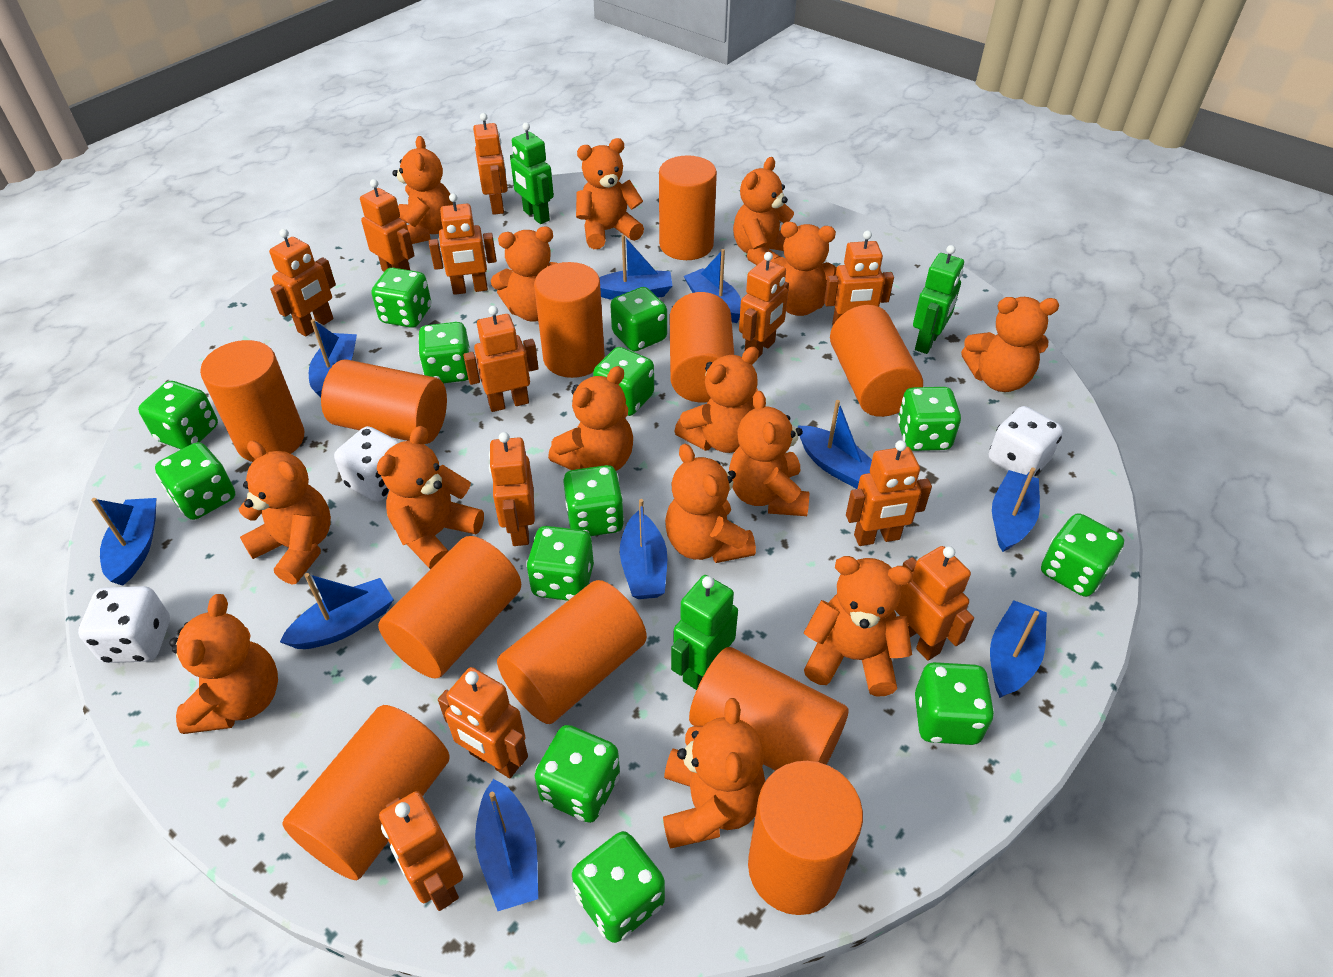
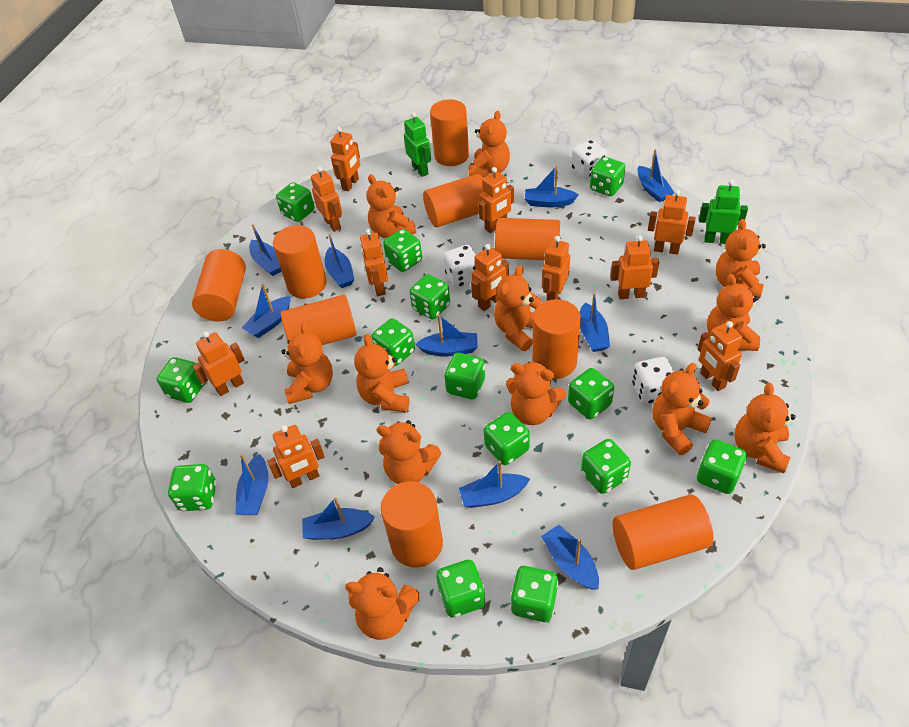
blue boat: [91,498,156,586] [280,573,394,649] [309,319,357,397] [475,779,538,911] [599,235,673,299] [620,499,667,599] [684,249,741,323] [798,400,872,489] [990,600,1047,698] [992,467,1040,552] = 10 -> [235,454,268,515] [242,283,291,338] [249,224,282,276] [302,497,375,540] [325,234,354,288] [416,314,478,356] [459,461,530,508] [525,165,579,207] [541,525,599,590] [580,293,610,352] [637,149,674,202] = 11
green dice: [138,381,218,449] [155,442,235,520] [372,268,431,328] [418,322,470,383] [526,526,594,601] [535,725,620,823] [563,465,624,536] [572,831,665,943] [593,347,654,416] [610,287,667,351] [897,387,961,451] [915,662,994,745] [1041,513,1124,597] = 13 -> [157,357,205,403] [168,464,217,511] [276,182,315,222] [371,319,415,366] [383,229,422,272] [409,274,450,320] [436,560,486,618] [444,353,485,399] [484,412,530,465] [510,566,559,622] [568,368,614,419] [581,439,631,494] [590,157,625,196] [697,439,747,494] = 14
green robot: [510,123,554,224] [671,575,738,690] [913,245,964,354] = 3 -> [404,112,431,177] [699,180,748,244] = 2
orange cylinder: [200,340,304,462] [282,705,450,880] [321,360,447,444] [378,536,521,679] [497,580,647,724] [534,262,605,378] [659,155,717,260] [670,292,734,402] [689,647,849,770] [748,761,863,915] [830,305,923,417] = 11 -> [192,249,246,322] [273,225,327,298] [281,295,357,345] [380,481,443,568] [423,174,484,227] [430,99,469,166] [495,218,560,260] [532,299,581,379] [612,494,713,570] = 9
orange robot: [269,229,336,337] [360,179,415,272] [379,791,463,911] [429,193,497,295] [438,667,528,778] [463,306,539,412] [473,113,508,215] [489,432,535,546] [739,252,789,358] [824,231,894,325] [846,440,932,546] [895,546,974,661] = 12 -> [192,331,245,396] [267,425,325,488] [311,166,342,232] [330,127,360,191] [360,229,388,296] [471,244,509,311] [478,167,514,233] [542,236,570,301] [610,235,659,299] [648,190,696,255] [698,321,742,391] = 11
orange teddy bear: [169,594,278,734] [239,441,331,585] [377,426,484,569] [392,136,453,244] [491,227,557,322] [548,366,633,471] [576,138,644,249] [663,698,765,849] [665,444,756,563] [674,347,759,453] [729,391,809,516] [733,157,794,265] [771,222,837,316] [804,556,913,697] [961,297,1059,392] = 15 -> [281,322,333,404] [345,567,419,640] [354,334,409,412] [367,174,416,238] [376,420,441,484] [469,111,510,177] [494,266,542,351] [506,362,566,425] [652,363,712,455] [707,274,760,351] [716,219,766,299] [734,383,795,473] = 12

